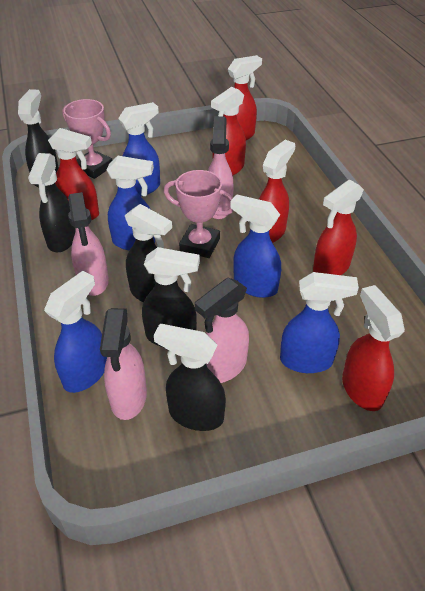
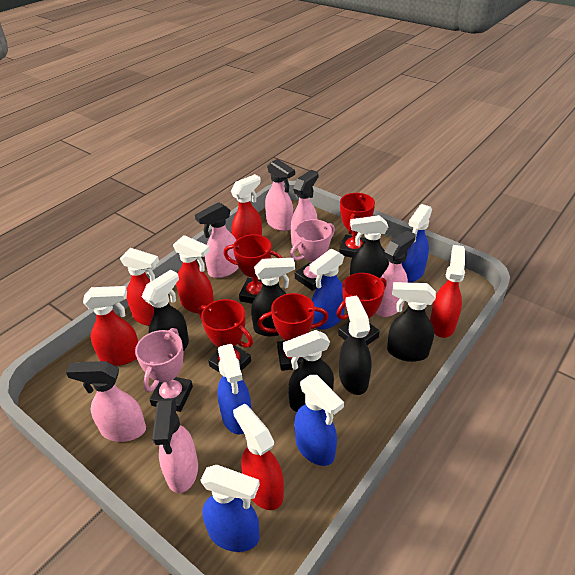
black spray bottle: [18,89,59,187] [28,153,76,252] [125,204,172,303] [142,247,200,347] [154,324,226,431] = 5 -> [141,270,189,351] [251,258,295,336] [283,330,334,412] [339,296,372,395] [350,215,389,278] [387,282,436,362] = 6
pink spray bottle: [68,192,109,296] [100,308,147,420] [195,278,249,383] [208,116,234,219] = 4 -> [66,361,146,442] [152,398,198,493] [195,202,239,278] [265,159,295,231] [291,170,319,249] [376,230,416,317] = 6
red trophy: none = 0 -> [198,299,253,373] [223,234,282,304] [257,293,329,371] [337,273,387,345] [339,193,375,258] = 5

